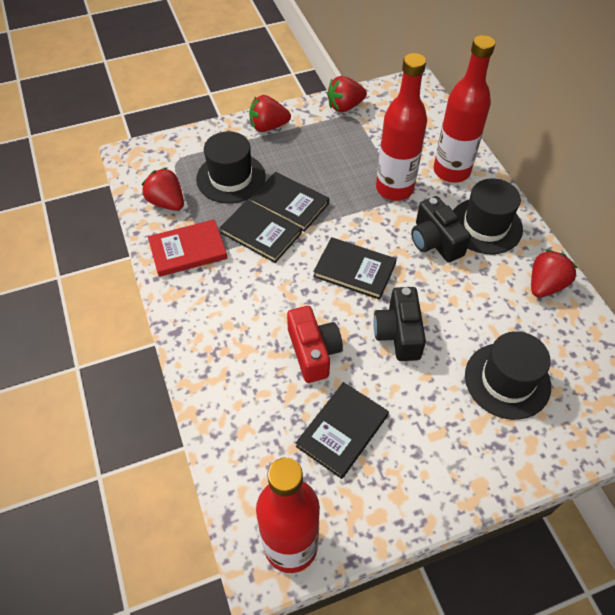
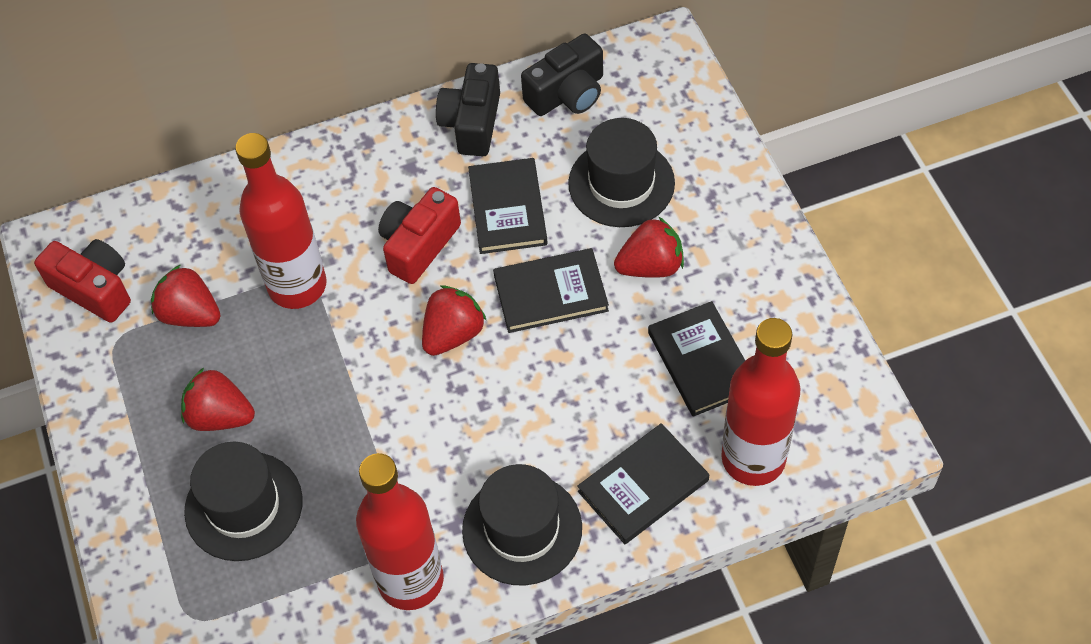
red book: [148,219,227,277] = 1 -> none = 0
red camera: [287,306,343,383] = 1 -> [34,239,131,323] [378,187,461,284] = 2

